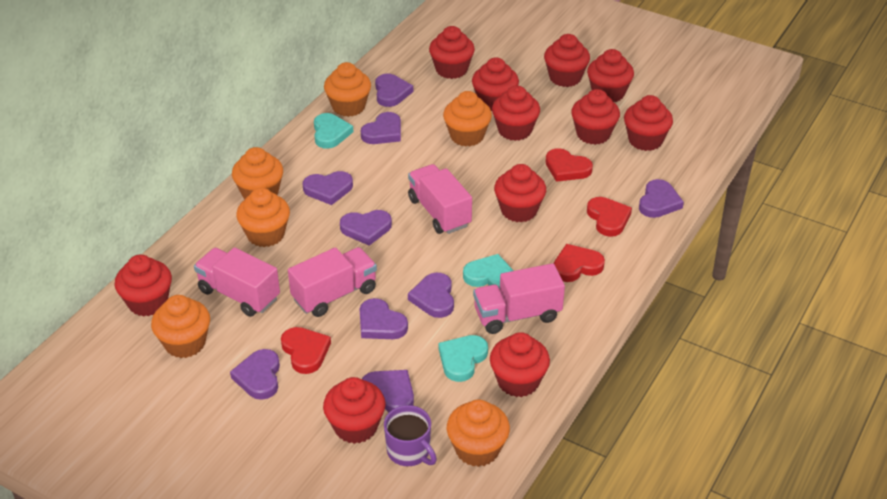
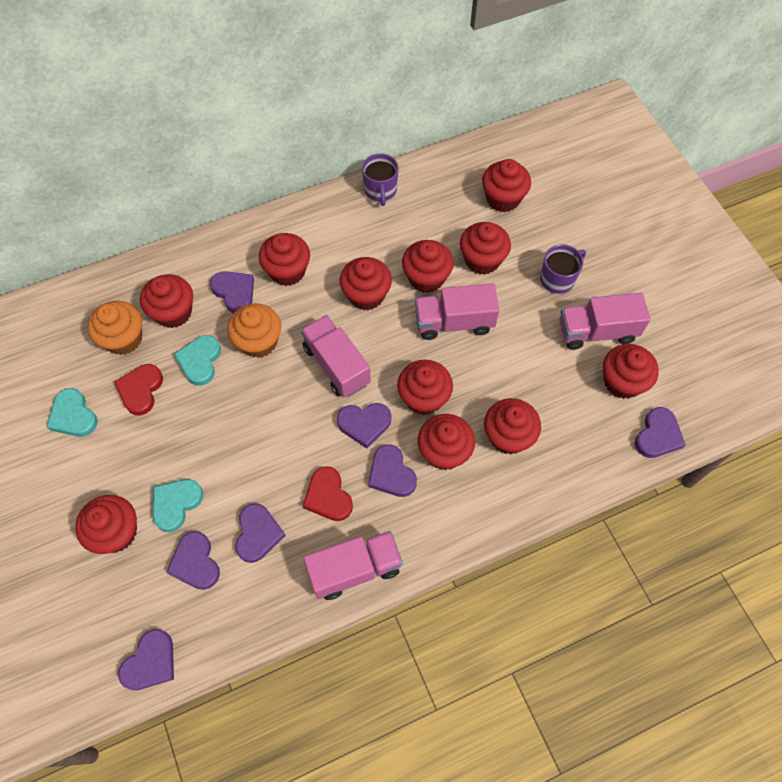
orange cupcake: [151,295,210,358] [232,147,283,199] [236,188,290,247] [324,62,371,117] [443,91,492,147] [447,400,510,467] = 6 -> [87,301,142,355] [227,304,281,358] = 2
purple heart: [230,349,280,400] [303,171,353,205] [340,210,392,246] [360,298,408,339] [361,112,401,144] [362,370,414,412] [375,73,413,107] [408,273,454,318] [639,179,684,218] = 9 -> [118,629,174,690] [166,531,220,590] [210,271,254,313] [235,503,286,563] [337,403,391,448] [368,444,417,497] [635,407,686,458] = 7
purple mug: [384,405,437,466] = 1 -> [362,153,398,206] [540,244,586,294] = 2
red heart: [281,327,331,374] [546,148,593,182] [554,244,605,282] [587,197,632,237] = 4 -> [114,364,163,415] [303,466,353,521] = 2

